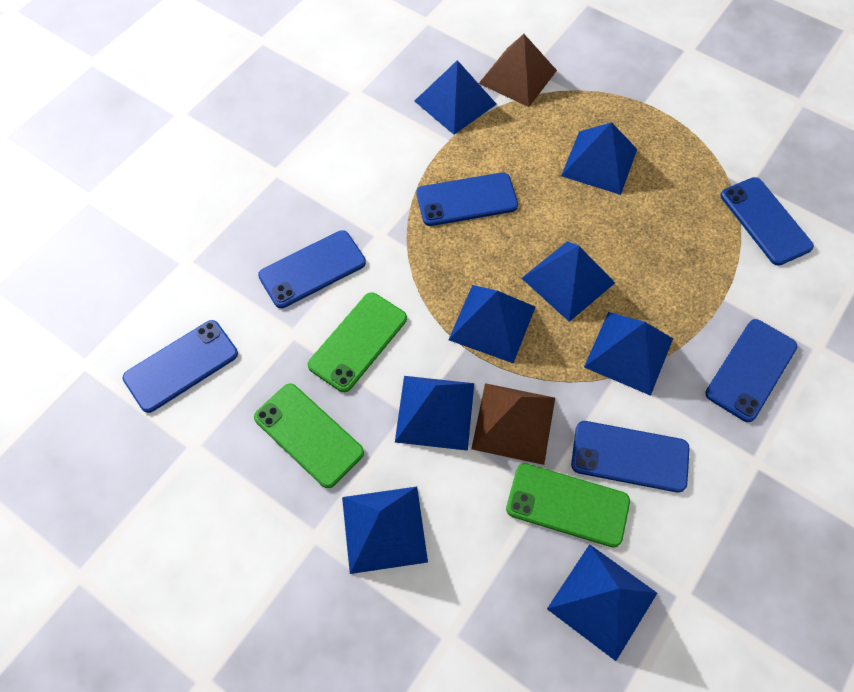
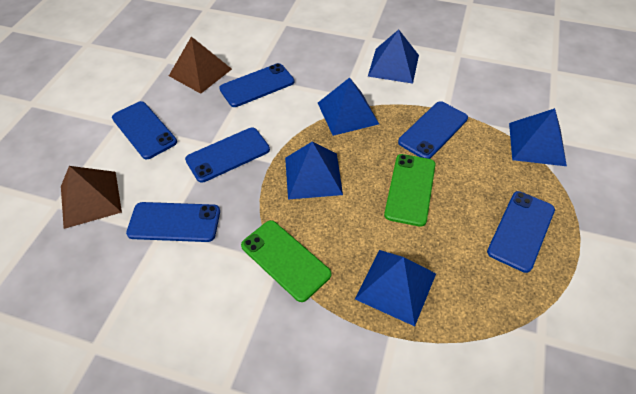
blue pyramid: [342,487,428,574] [395,376,474,451] [414,60,497,135] [448,285,535,363] [522,241,615,322] [547,544,657,661] [561,122,637,195] [584,312,673,396] = 8 -> [285,142,343,200] [318,77,379,136] [355,250,436,326] [368,29,419,84] [509,108,567,166] = 5
green phone: [254,383,364,488] [308,292,407,392] [506,463,630,548] = 3 -> [241,220,331,302] [384,154,436,227] = 2

